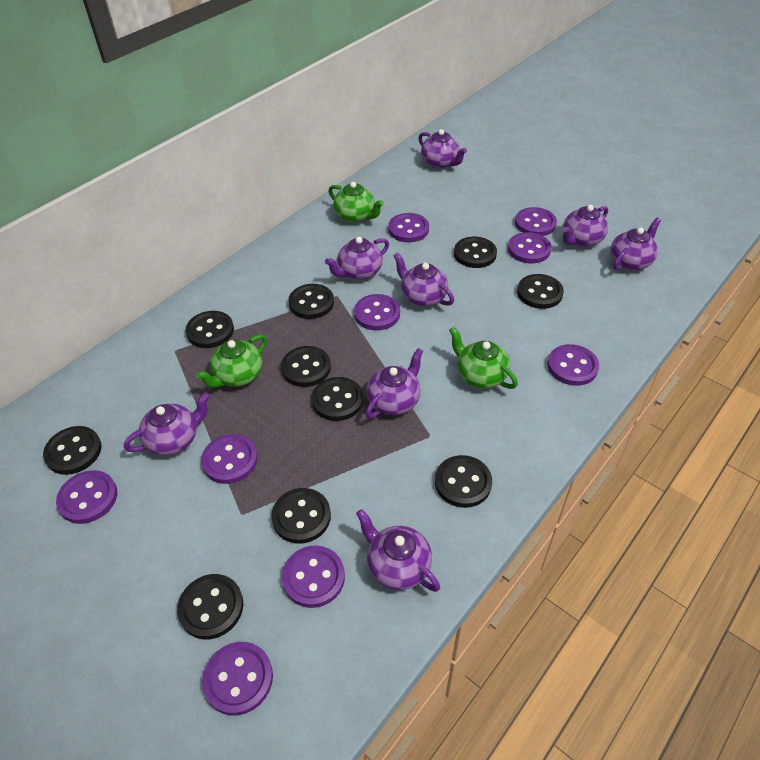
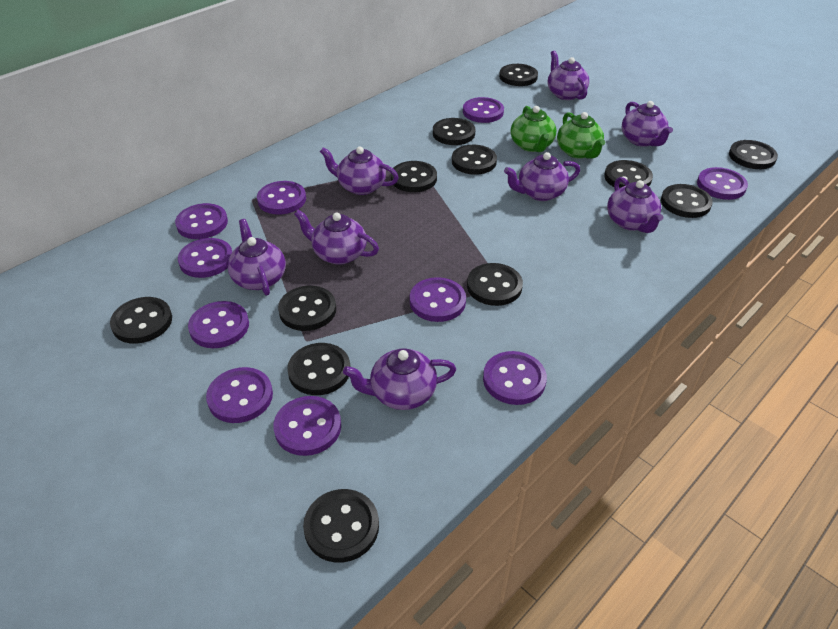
black button: [43,426,102,475] [177,574,243,639] [186,311,234,348] [271,488,331,544] [281,346,331,387] [288,284,334,319] [312,377,363,421] [435,455,492,508] [454,237,497,268] [517,274,564,309] = 10 -> [110,297,172,344] [278,285,336,331] [287,343,350,395] [303,489,379,563] [391,161,437,192] [433,118,475,145] [452,145,497,175] [467,263,523,306] [499,64,538,86] [604,160,653,188] [661,184,713,218] [729,140,778,169] = 12
green teapot: [196,334,267,388] [328,182,384,223] [449,327,518,389] = 3 -> [511,106,556,152] [557,112,605,159] = 2
purple button: [56,470,117,524] [201,434,258,484] [202,642,273,716] [282,545,345,608] [354,294,400,330] [388,213,429,242] [508,232,551,263] [515,207,557,236] [547,344,599,386] = 9 -> [175,203,228,239] [178,238,232,278] [188,301,249,348] [206,367,273,423] [257,181,306,214] [273,396,341,456] [410,277,466,322] [463,97,504,123] [483,351,547,405] [697,167,748,200] = 10

